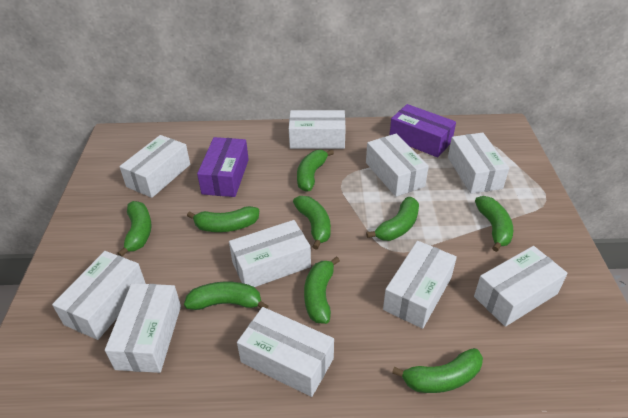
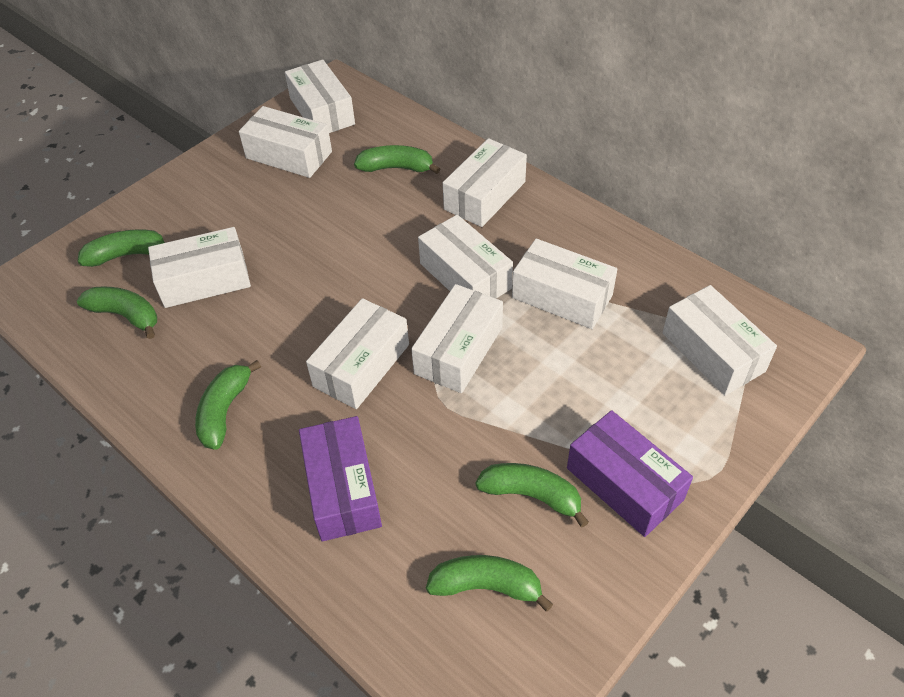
green banana: [117,201,152,257] [184,282,269,310] [187,206,259,232] [293,196,331,250] [297,149,334,192] [304,256,340,324] [366,197,419,241] [392,348,483,393] [475,196,513,252] = 9 -> [77,229,165,267] [77,286,157,339] [195,360,261,450] [354,145,440,174] [426,555,553,611] [475,463,589,528] = 6
white box: [52,251,146,340] [105,283,181,373] [119,135,190,198] [229,220,311,287] [237,307,334,397] [289,110,346,149] [366,134,429,197] [383,241,457,329] [448,133,509,194] [474,246,568,327] = 10 -> [148,227,251,308] [239,106,332,178] [285,60,355,133] [306,298,409,409] [411,284,503,393] [418,215,513,298] [443,138,527,227] [512,239,617,329] [662,285,777,396] = 9

